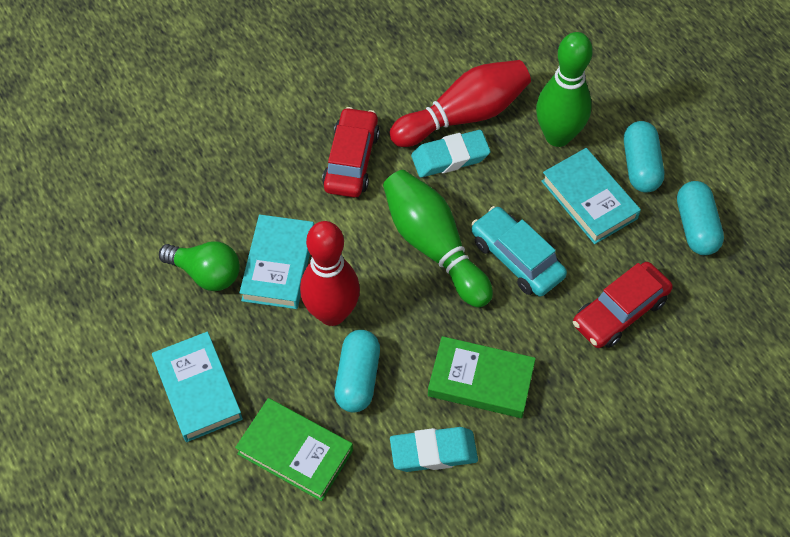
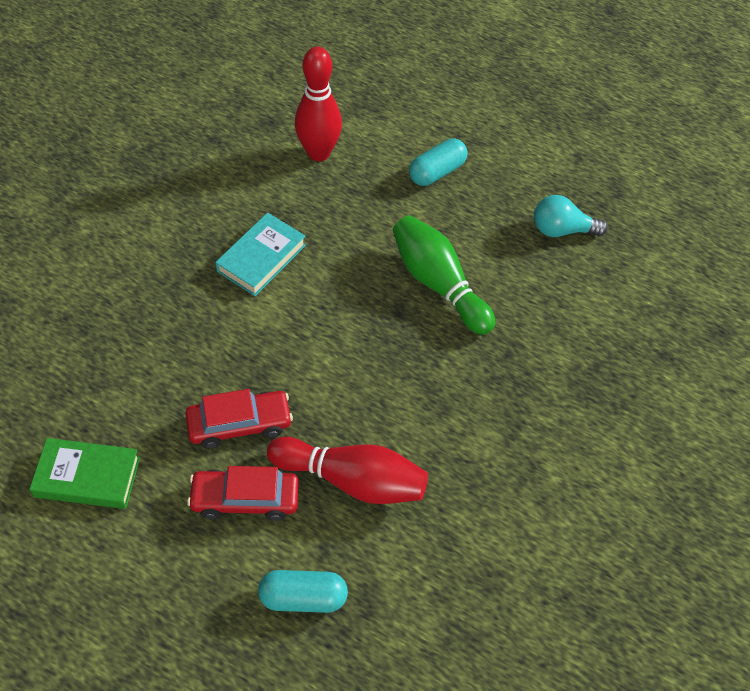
green book: [235,398,353,501] [428,336,536,418] = 2 -> [29,438,140,509] = 1
green bowling pin: [383,170,493,307] [536,32,593,147] = 2 -> [393,215,495,335] = 1
green light bulb: [159,241,240,291] = 1 -> none = 0
turquoise book: [152,332,243,442] [239,214,314,309] [541,148,641,244] = 3 -> [215,213,306,296] = 1
turquoise capsule: [335,330,380,412] [624,121,664,193] [677,181,724,255] = 3 -> [258,570,348,613] [409,139,467,186] = 2
turquoise car: [471,206,567,297] = 1 -> none = 0
turquoise eraser: [390,427,478,472] [411,130,491,177] = 2 -> none = 0
turquoise light bulb: none = 0 -> [534,195,608,237] = 1

